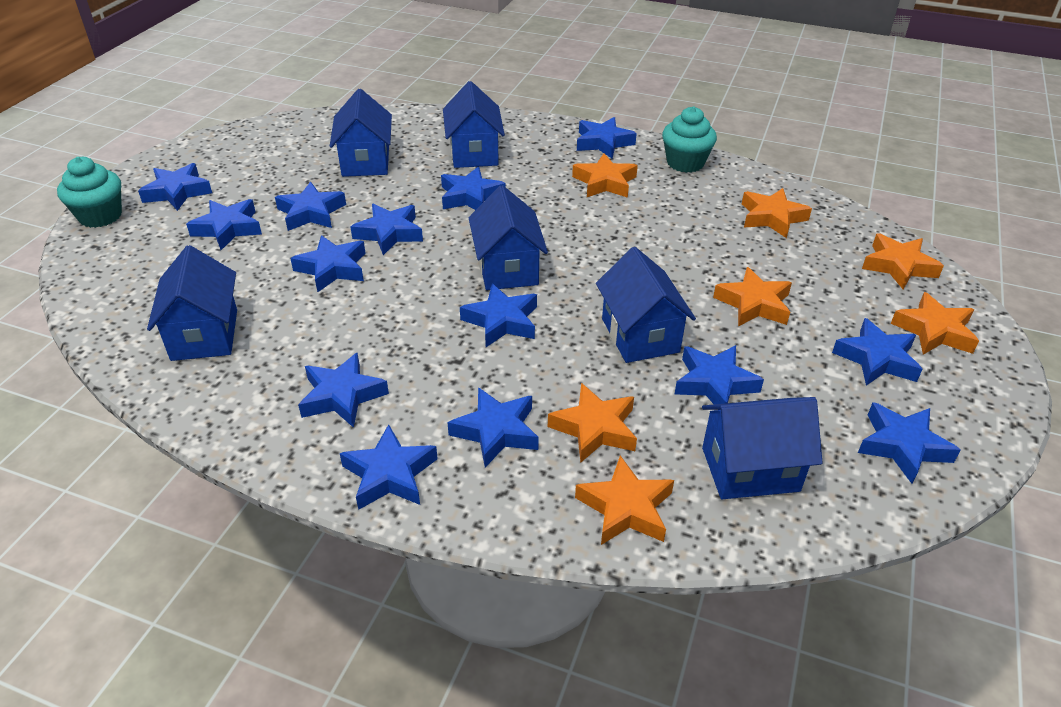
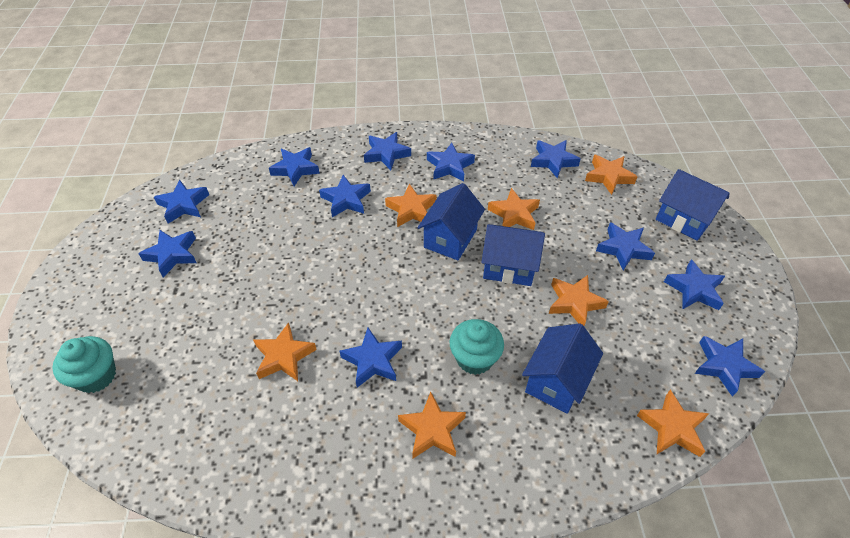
blue house: [147,245,237,361] [330,89,392,177] [443,81,505,168] [469,185,548,290] [596,247,696,363] [702,397,823,499] = 6 -> [417,183,485,260] [482,224,545,286] [522,323,603,414] [656,169,730,241] = 4
blue star: [138,163,212,211] [186,199,262,250] [275,182,346,231] [290,235,366,292] [298,352,389,428] [340,424,438,510] [350,204,423,255] [441,167,505,210] [448,387,539,468] [460,284,537,347] [577,117,637,159] [675,345,764,404] [832,318,922,385] [858,402,960,484] = 14 -> [138,230,196,277] [154,180,209,224] [269,147,320,186] [319,175,371,217] [339,328,402,388] [364,132,411,170] [427,143,475,181] [531,140,581,178] [596,222,655,271] [664,259,725,310] [695,336,765,397] = 11

